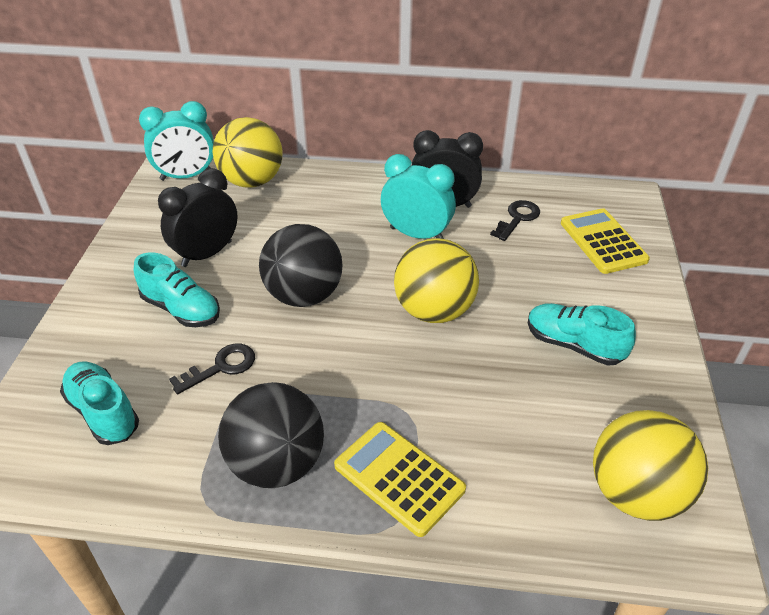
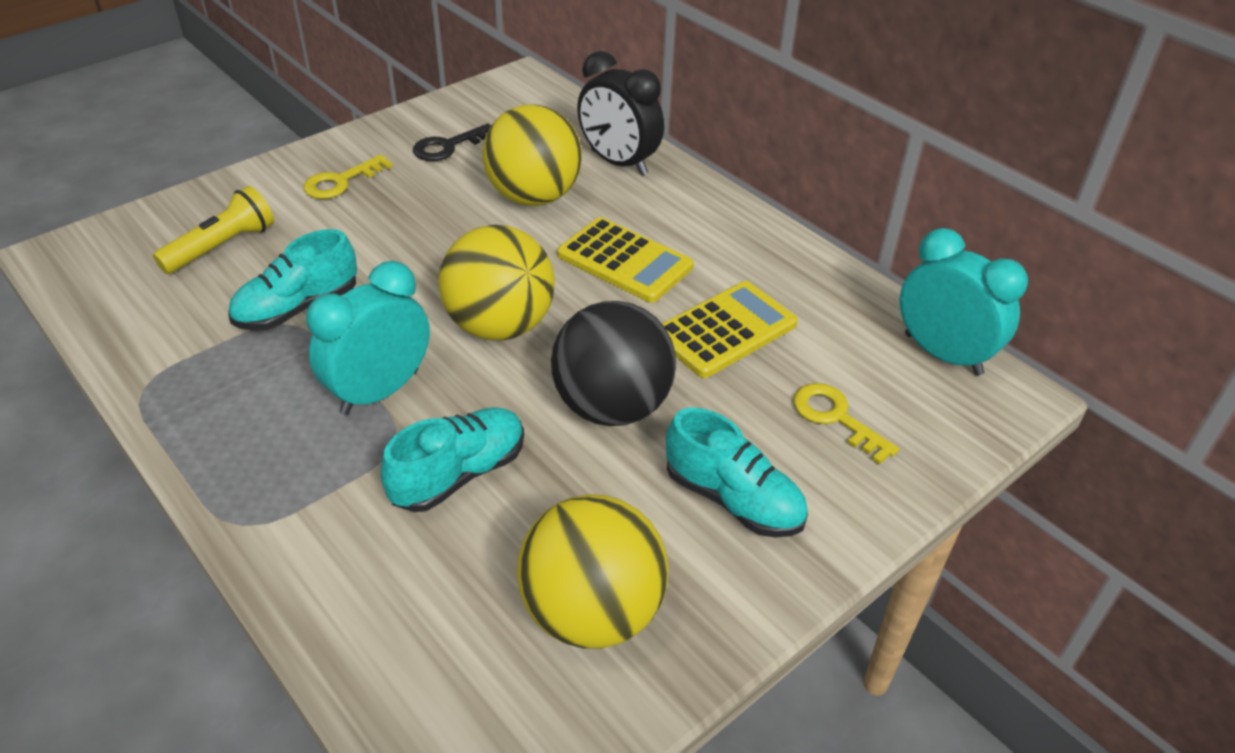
black ball: [218,382,324,488] [259,224,343,307] = 2 -> [551,301,676,426] = 1
black clock: [158,168,238,267] [412,130,483,208] = 2 -> [577,51,664,175] = 1
black key: [169,344,255,394] [490,200,540,241] = 2 -> [413,124,491,161] = 1
yellow flashlight: none = 0 -> [153,186,274,274] = 1
yellow key: none = 0 -> [303,155,393,199] [793,383,899,465] = 2

